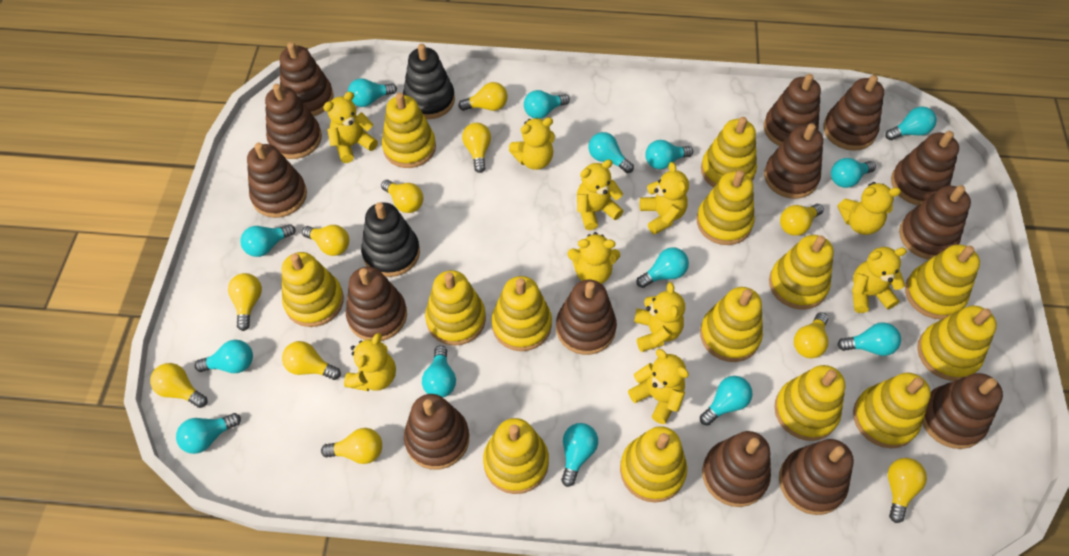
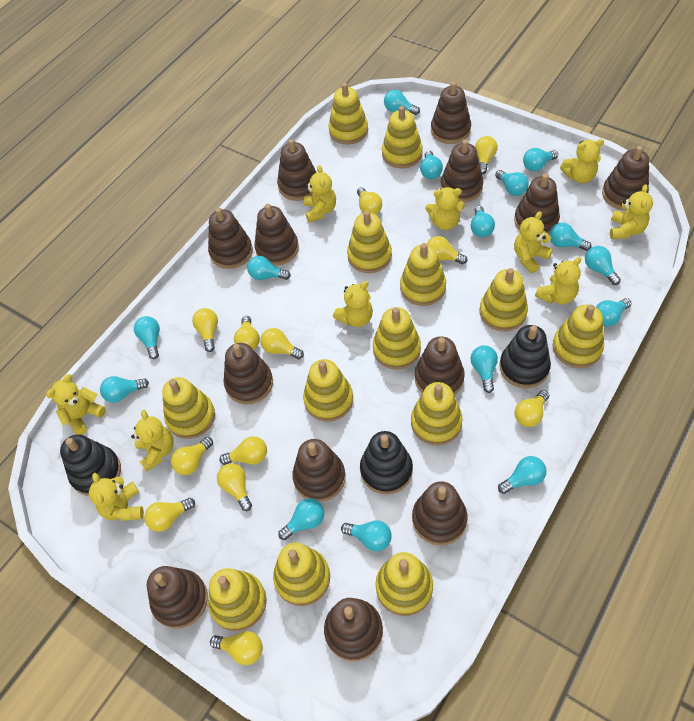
black stacking toy: [361,202,420,277] [403,44,455,119] = 2 -> [60,434,121,496] [360,431,413,495] [500,325,551,388] = 3
brown stacking toy: [247,143,307,218] [265,84,322,159] [280,42,334,116] [346,266,407,341] [404,394,469,470] [556,280,617,355] [702,431,771,507] [764,74,821,146] [764,123,823,199] [779,439,854,515] [823,75,884,151] [891,131,959,205] [899,185,971,260] [922,373,1003,449] = 14 -> [147,566,208,629] [208,207,253,269] [224,343,273,404] [255,204,299,266] [277,139,317,201] [292,439,345,502] [324,598,383,661] [412,481,467,546] [415,336,465,395] [431,81,471,144] [441,139,483,203] [514,173,560,235] [602,146,649,210] = 13
turquoise light bulb: [176,413,241,454] [195,340,253,373] [241,224,296,257] [348,78,397,107] [422,346,456,397] [524,90,570,119] [561,423,598,487] [589,132,634,173] [636,247,689,288] [645,140,693,169] [700,376,753,426] [831,158,876,188] [838,322,901,356] [885,106,937,140] = 14 -> [100,376,149,403] [134,316,160,359] [247,256,291,280] [278,498,324,540] [341,520,392,551] [384,90,420,115] [420,150,443,179] [471,206,495,237] [471,345,498,393] [495,170,529,196] [498,456,547,494] [523,148,558,171] [549,223,592,251] [585,246,621,285] [596,298,632,326] = 15
yellow light bulb: [150,363,207,408] [228,273,262,331] [282,341,341,380] [302,225,349,256] [321,428,382,464] [381,180,423,213] [458,82,508,111] [462,123,491,173] [780,204,824,236] [794,312,829,358] [888,458,927,523] = 11 -> [144,498,195,532] [171,437,213,475] [192,308,218,352] [210,631,263,665] [217,463,252,511] [219,436,267,465] [234,316,260,350] [260,328,304,359] [357,187,382,215] [427,236,467,264] [475,136,498,174] [515,390,549,427] = 12
yellow stacking toy: [282,252,344,327] [382,93,436,168] [425,270,486,346] [483,418,549,494] [491,276,552,351] [620,426,687,502] [697,170,755,245] [700,287,763,362] [701,117,757,188] [769,235,834,310] [774,365,845,441] [853,373,931,448] [905,244,980,319] [917,306,997,381] = 14 -> [162,377,215,439] [208,568,267,631] [273,543,330,606] [303,359,353,422] [328,83,368,145] [347,211,392,273] [373,307,421,370] [375,552,433,616] [382,106,423,168] [400,243,446,306] [411,382,463,445] [480,268,528,331] [552,305,604,368] = 13

